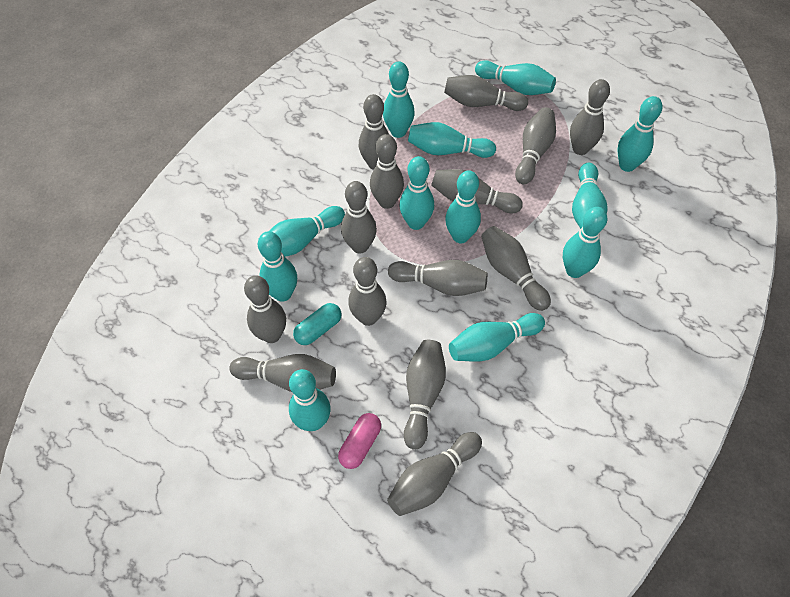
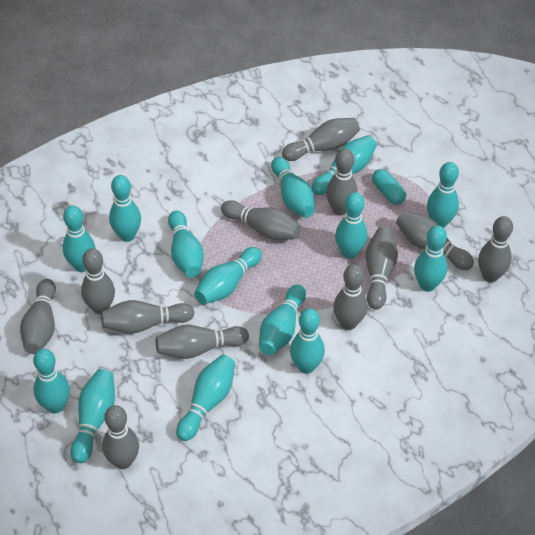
grey bowling pin: [230,354,336,392] [244,276,286,343] [341,181,377,254] [348,257,386,326] [359,94,389,170] [370,134,404,209] [387,432,482,516] [388,260,488,296] [404,340,446,449] [431,169,523,213] [444,75,528,111] [481,226,551,311] [515,107,556,184] [570,79,610,155] = 14 -> [20,279,56,354] [81,248,115,315] [101,300,194,334] [102,405,139,469] [156,325,249,359] [221,200,301,240] [282,118,360,161] [326,149,358,216] [333,264,367,330] [366,227,398,310] [396,210,474,270] [478,216,513,282] = 12
pink capsule: [338,413,381,469] = 1 -> none = 0
turquoise bowling pin: [257,206,345,257] [258,231,297,302] [289,369,331,431] [383,61,415,138] [399,156,434,230] [408,122,496,158] [445,170,481,243] [449,313,545,362] [475,60,556,95] [563,207,607,278] [572,163,608,229] [618,96,662,172] = 12 -> [33,349,70,414] [63,206,96,272] [71,369,115,463] [109,175,141,242] [168,211,204,278] [176,355,235,441] [194,247,262,304] [259,284,306,355] [271,157,315,218] [290,308,325,374] [312,135,377,195] [335,192,367,259] [414,225,447,292] [427,162,459,228] = 14

